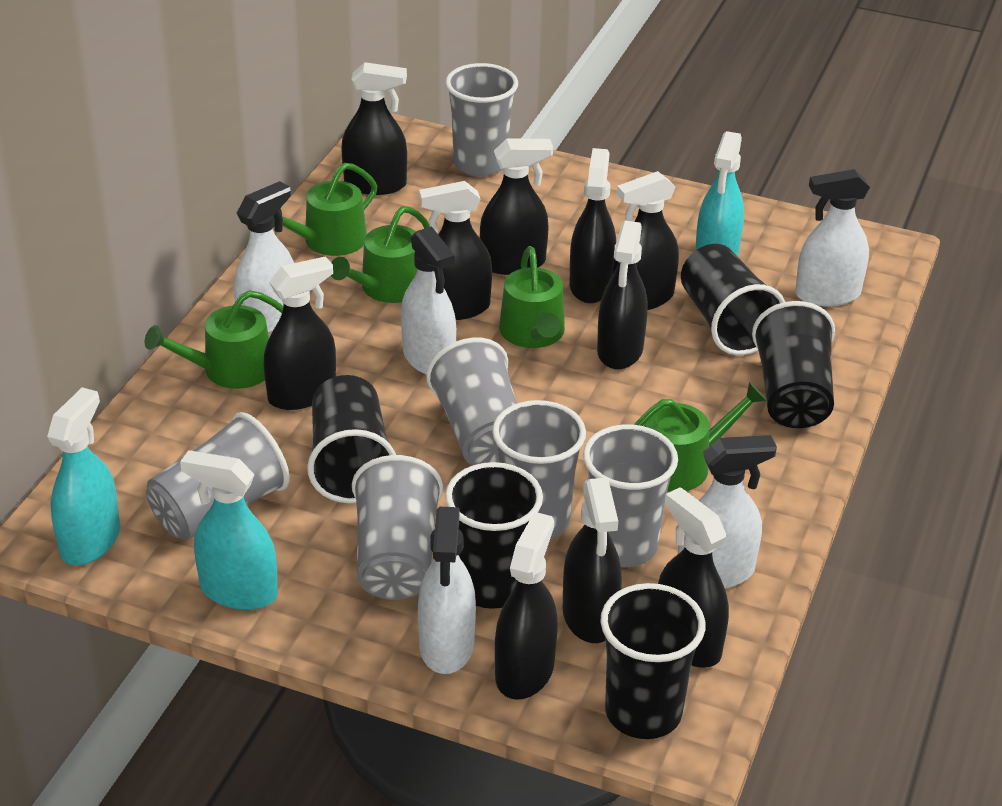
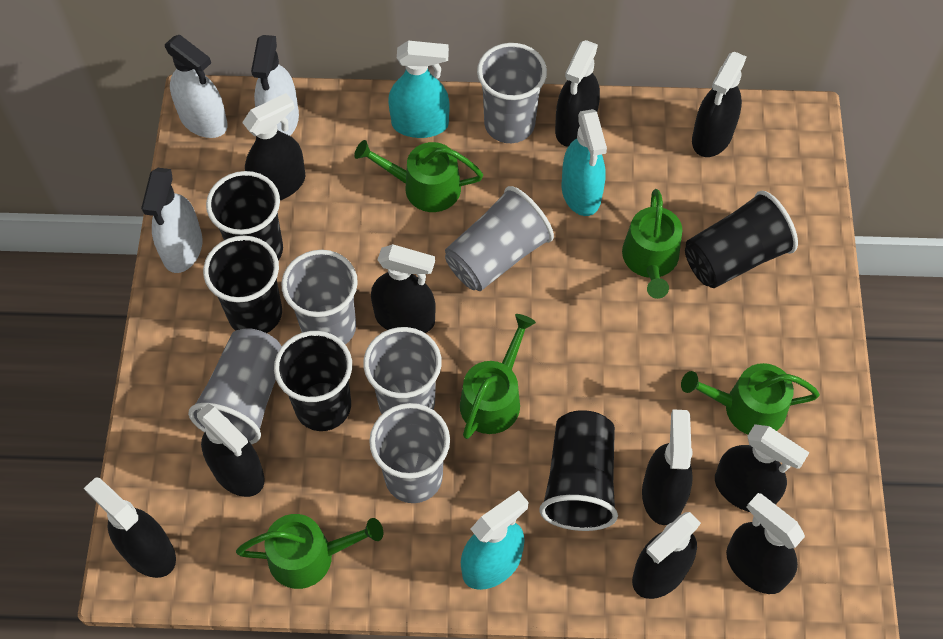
white spray bottle: [234,181,294,333] [401,226,456,374] [418,507,476,674] [678,435,777,589] [795,169,870,307] = 5 -> [141,168,202,273] [165,35,228,138] [251,35,299,136] = 3

